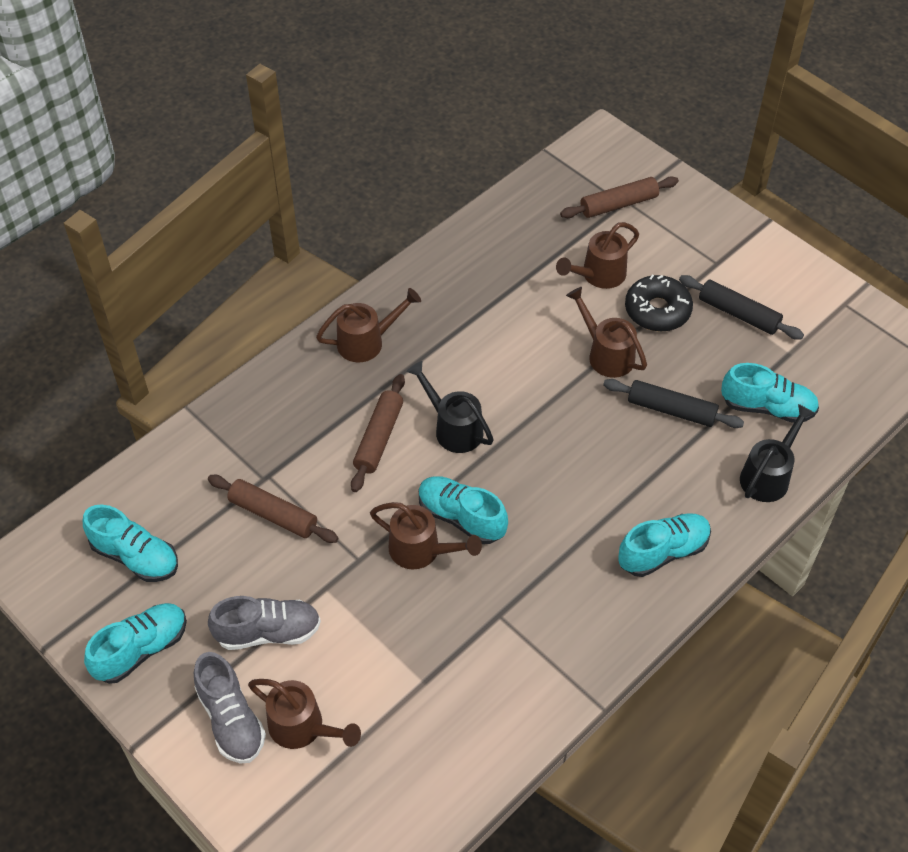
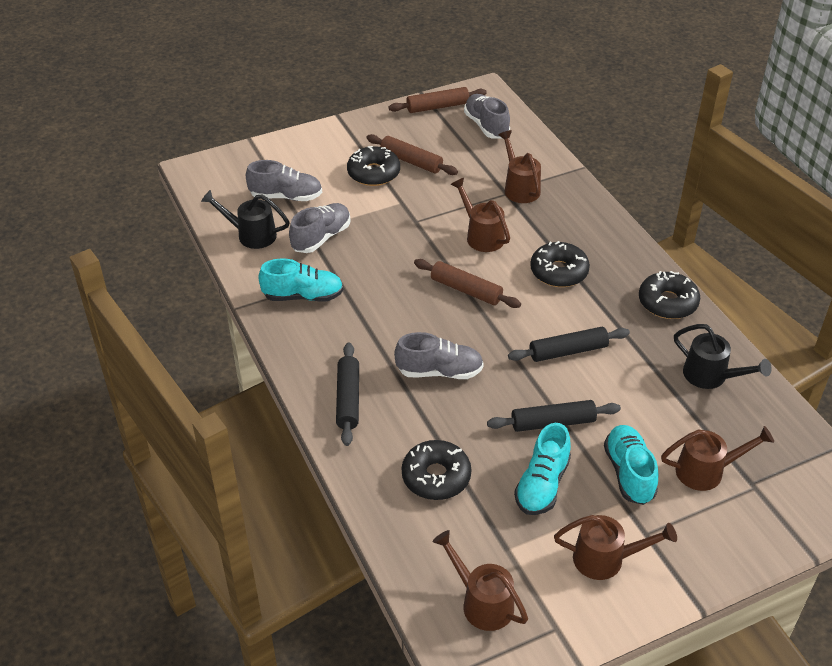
black donut: [625,275,693,332] = 1 -> [347,146,400,186] [402,440,472,500] [530,241,590,287] [639,271,700,319] = 4
black rolling pin: [603,379,744,428] [679,275,804,340] = 2 -> [336,343,359,446] [487,400,621,432] [508,327,630,362] = 3
grey shoe: [194,652,266,764] [208,596,321,650] = 2 -> [246,160,322,201] [289,203,351,253] [394,332,484,379] [464,94,510,139] = 4
turquoise shoe: [83,505,178,582] [84,603,187,684] [419,476,508,544] [618,513,711,577] [721,363,819,423] = 5 -> [258,258,343,302] [514,423,571,515] [604,425,658,505] = 3

